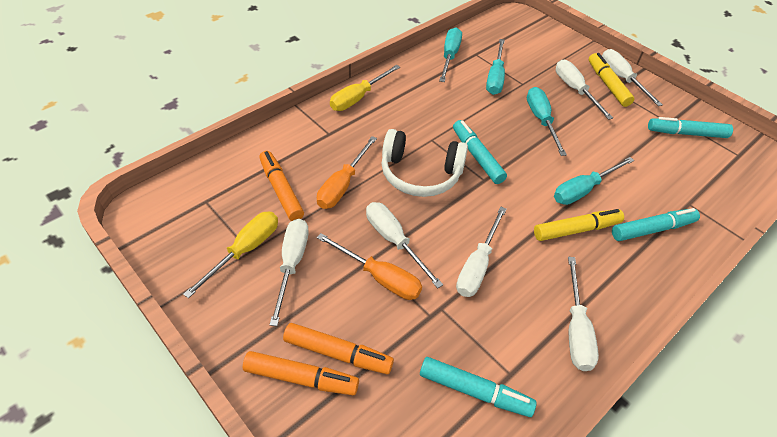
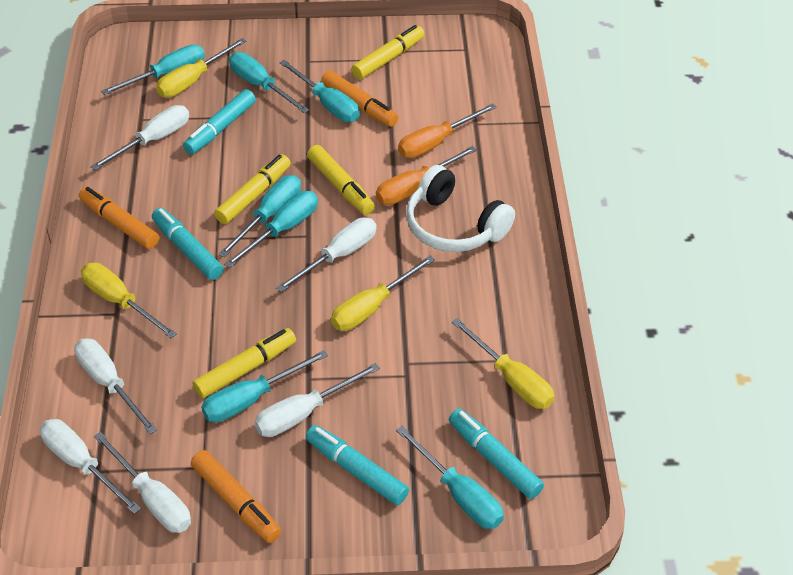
turquoise screwdriver: [439,27,462,82] [486,39,505,95] [527,87,567,156] [554,157,634,205] = 4 -> [101,45,205,95] [201,350,328,422] [218,175,301,257] [224,191,318,268] [229,52,309,113] [279,60,360,122] [396,426,504,529] = 7
yellow marker: [534,209,624,241] [589,53,634,107] = 2 -> [192,328,296,398] [214,154,291,224] [307,145,375,215] [351,25,424,79] = 4
yellow screwdriver: [183,212,278,298] [330,65,400,111] = 2 -> [81,262,177,338] [156,38,246,97] [331,255,435,331] [452,318,554,409] = 4

